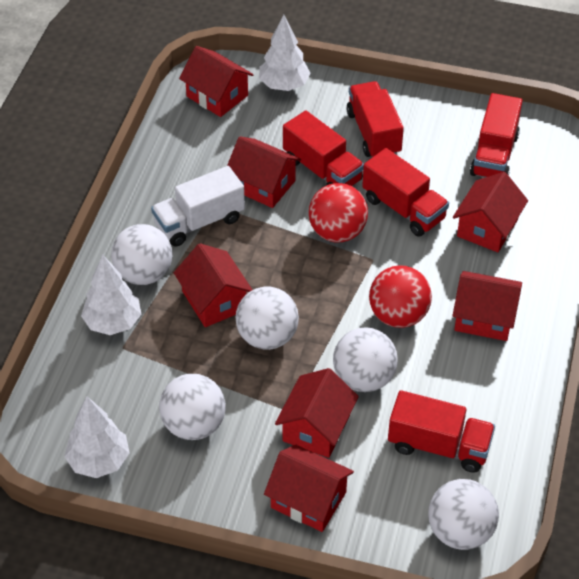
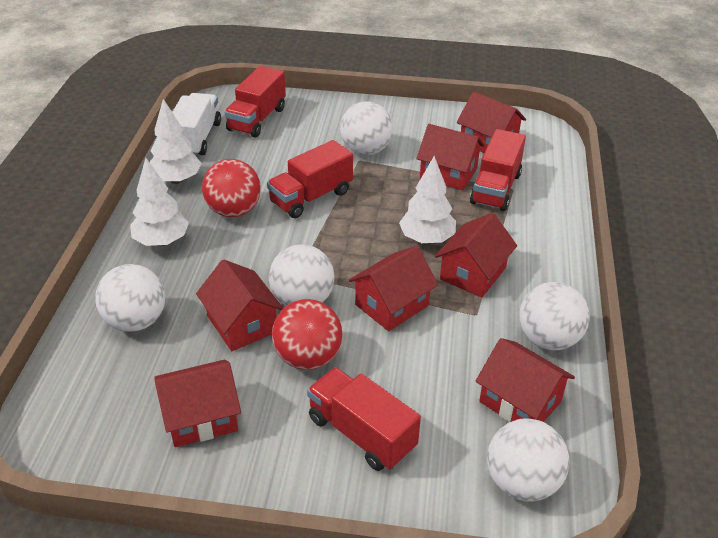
red truck: [283,110,364,186] [347,81,404,157] [362,148,449,237] [388,390,495,473] [470,93,523,177] = 5 -> [225,66,286,138] [267,140,353,218] [307,367,421,471] [470,129,526,211] = 4

